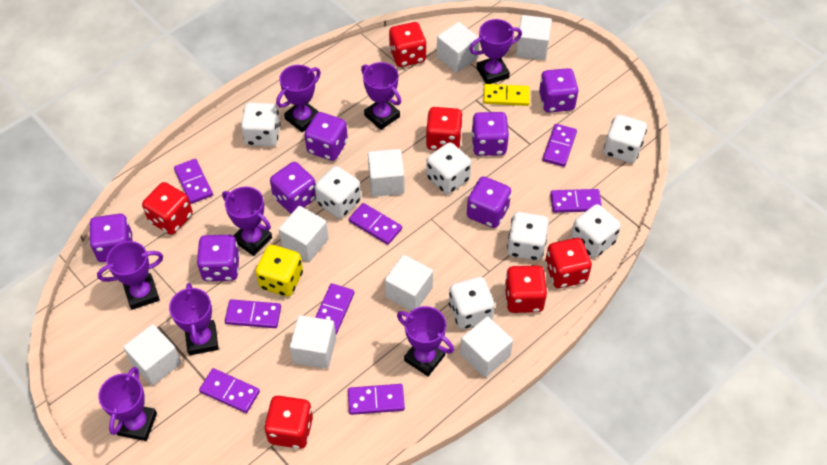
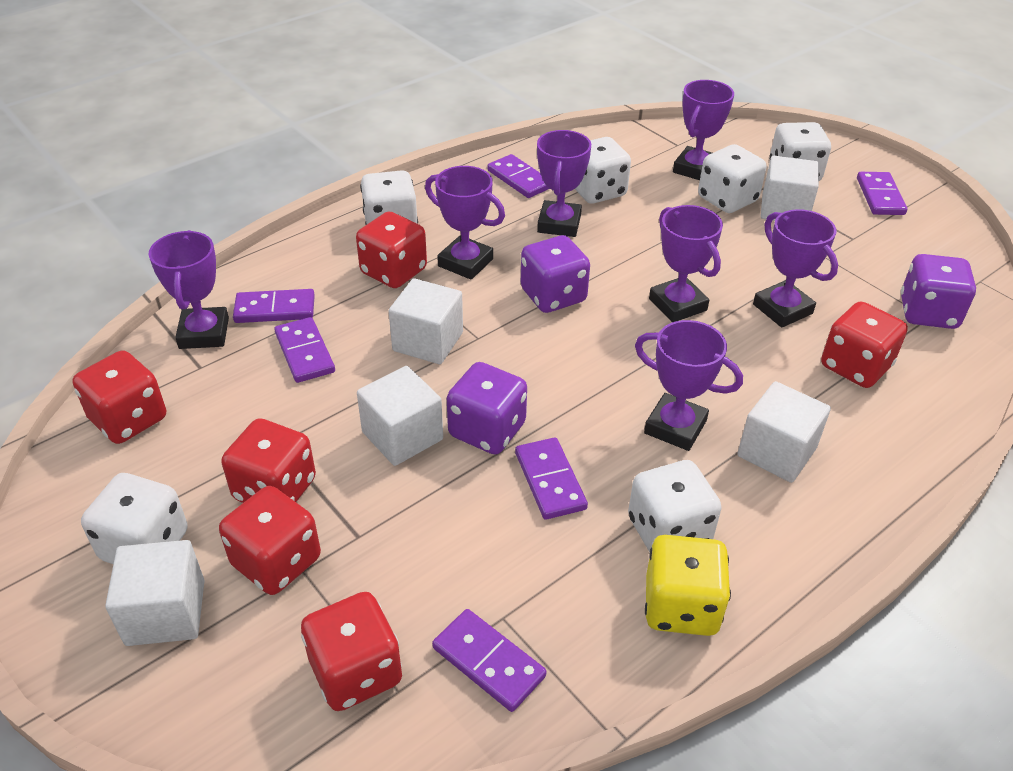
purple dice: [89,214,132,262] [197,235,240,281] [270,162,316,214] [304,112,348,161] [467,176,511,228] [471,112,509,156] [539,68,579,113] = 7 -> [447,362,527,454] [521,235,590,313] [901,254,976,329] = 3
purple domino: [174,159,213,204] [199,368,260,413] [225,299,281,328] [315,283,354,334] [348,384,405,415] [349,203,402,245] [542,124,577,167] [550,189,602,213] = 8 -> [233,289,315,323] [274,317,335,383] [432,609,547,712] [487,154,550,198] [515,437,588,520] [857,172,907,215] = 6
purple trophy: [97,241,163,310] [98,367,157,441] [169,283,219,355] [222,186,272,256] [276,65,321,132] [361,62,401,130] [397,306,454,376] [469,19,522,84] = 8 -> [149,230,229,349] [425,166,505,279] [537,130,591,237] [635,320,743,451] [649,205,723,322] [673,80,734,180] [753,209,838,328] = 7
white cube: [123,324,181,386] [279,206,329,262] [290,315,336,369] [368,149,405,197] [385,255,433,311] [437,22,479,73] [460,316,513,378] [516,15,552,60] = 8 -> [105,540,205,646] [357,366,443,466] [389,278,463,364] [737,381,831,483] [761,156,819,221] = 5
white dice: [241,102,280,147] [315,166,361,219] [426,142,471,194] [449,277,495,329] [507,212,549,261] [571,204,621,258] [604,114,647,163] = 7 -> [81,473,188,564] [360,170,418,225] [575,137,631,204] [628,460,722,552] [698,144,766,213] [769,122,831,181] = 6
yellow domino: [483,84,530,106] = 1 -> none = 0

